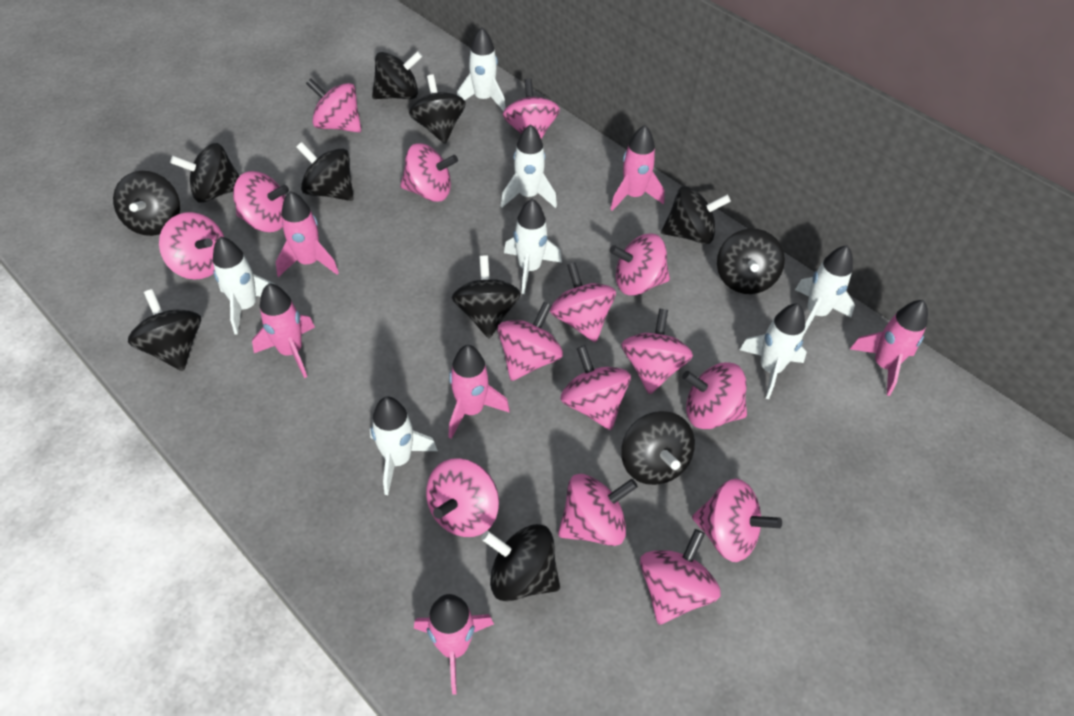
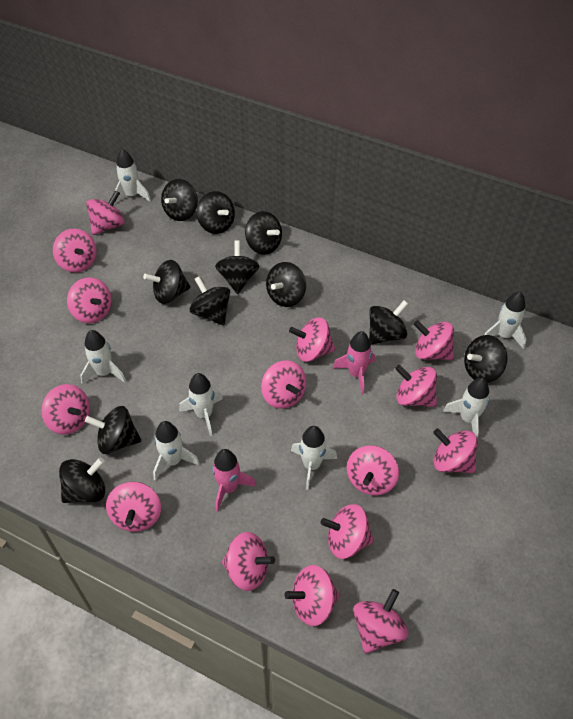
pink rocket: [252,283,315,378] [276,191,339,277] [414,594,494,695] [448,345,510,439] [610,125,665,211] [850,300,928,396] = 6 -> [212,449,256,512] [332,331,375,395] = 2

